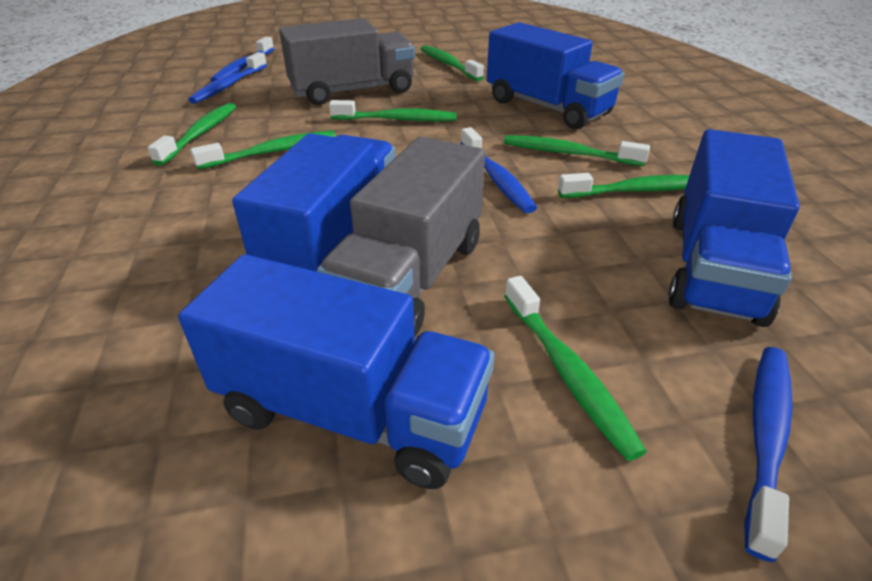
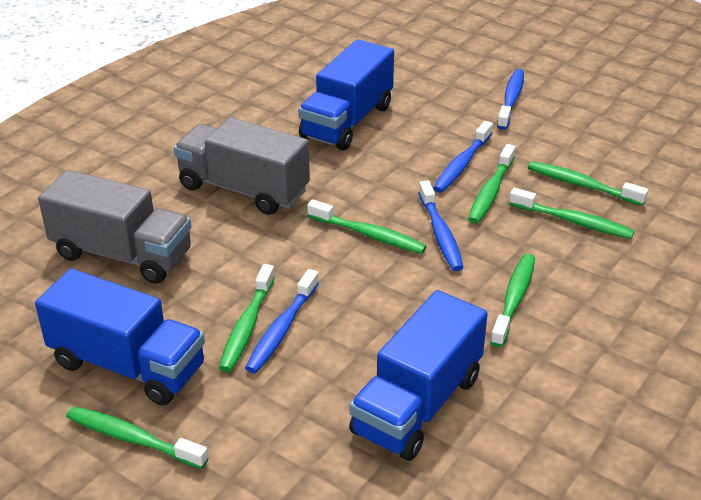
blue truck: [178,254,495,489] [232,133,396,272] [487,22,624,129] [668,129,800,327] = 4 -> [35,269,205,406] [298,39,394,151] [349,290,488,461] = 3

